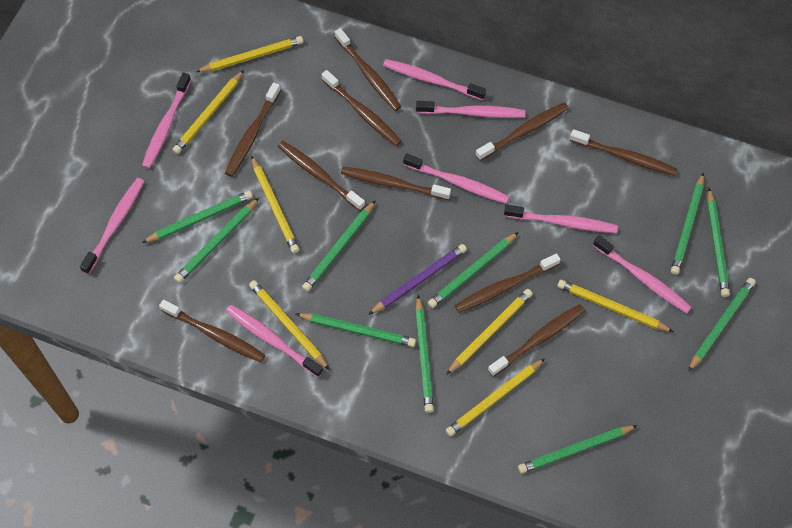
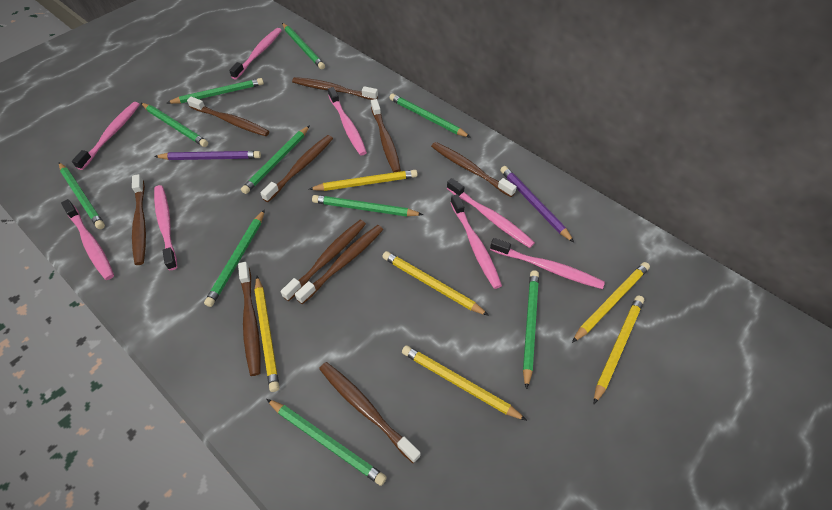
purple pencil: [368,244,467,315] = 1 -> [154,151,261,160] [500,166,574,242] = 2
yellow pencil: [172,70,244,154] [196,36,303,72] [249,280,330,370] [251,156,299,253] [446,289,533,375] [446,359,545,436] [557,280,674,332] = 7 -> [254,276,280,392] [309,170,418,191] [382,251,489,316] [402,345,527,421] [572,262,650,343] [594,296,644,404] = 6

